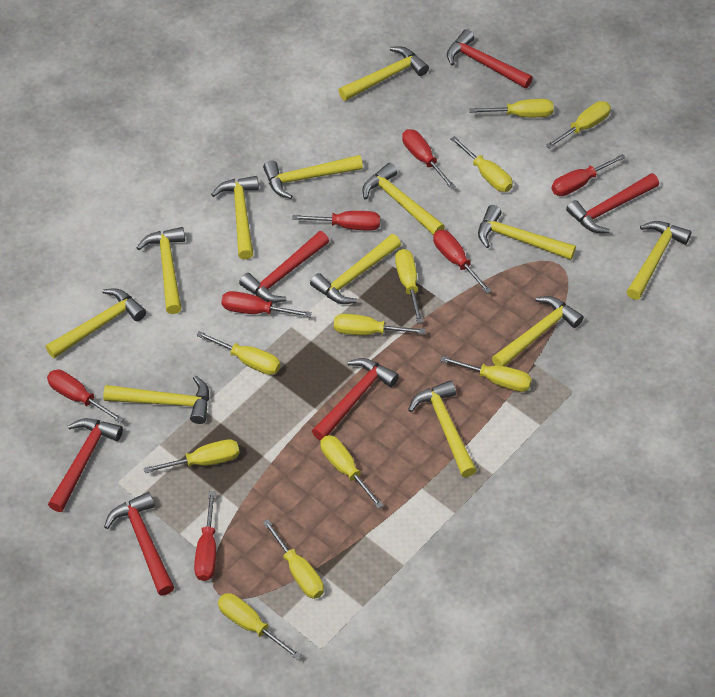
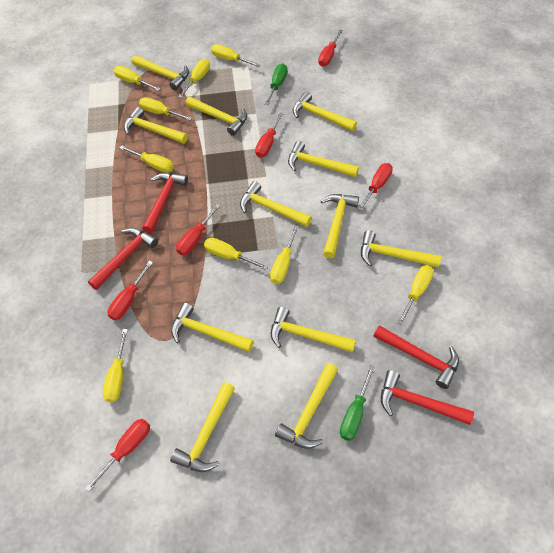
green screwdriver: none = 0 -> [265,64,287,105] [340,365,375,441] = 2
red hammer: [48,418,123,512] [104,492,174,595] [239,231,329,303] [312,358,399,441] [447,29,533,88] [566,173,659,233] = 6 -> [88,228,158,290] [142,173,188,233] [374,325,459,389] [381,370,474,425] = 4
red screwdriver: [47,370,124,423] [194,491,216,581] [221,291,312,317] [292,211,380,231] [402,129,456,189] [433,230,492,294] [552,154,626,196] = 7 -> [85,419,150,492] [108,261,153,320] [176,204,220,255] [255,112,284,158] [318,30,343,67] [357,163,393,211] = 6
yellow screwdriver: [144,439,240,473] [196,331,281,375] [218,593,301,660] [263,519,324,599] [320,435,384,509] [334,314,426,335] [395,249,423,324] [440,356,532,392] [450,136,513,192] [470,99,554,117] [546,101,611,149] = 11 -> [103,329,128,402] [113,66,161,91] [120,145,174,173] [139,97,192,120] [178,59,210,98] [204,238,268,270] [211,44,260,67] [270,226,299,284] [397,265,434,325] = 9

